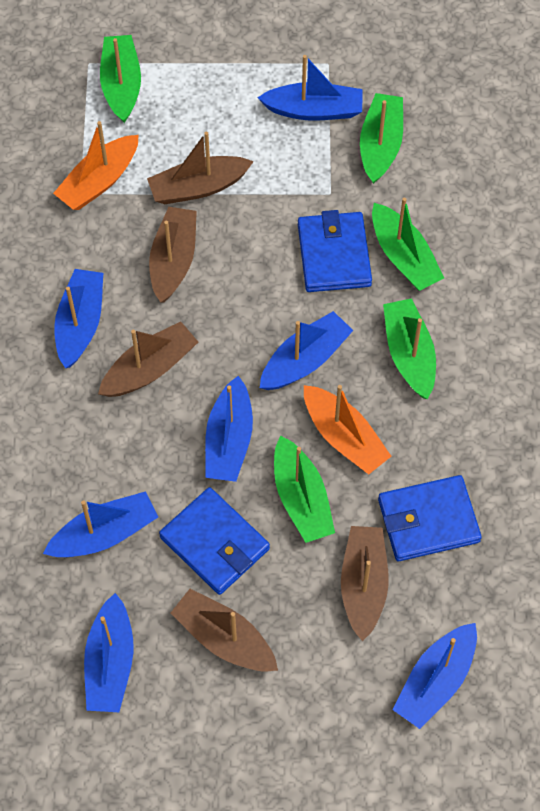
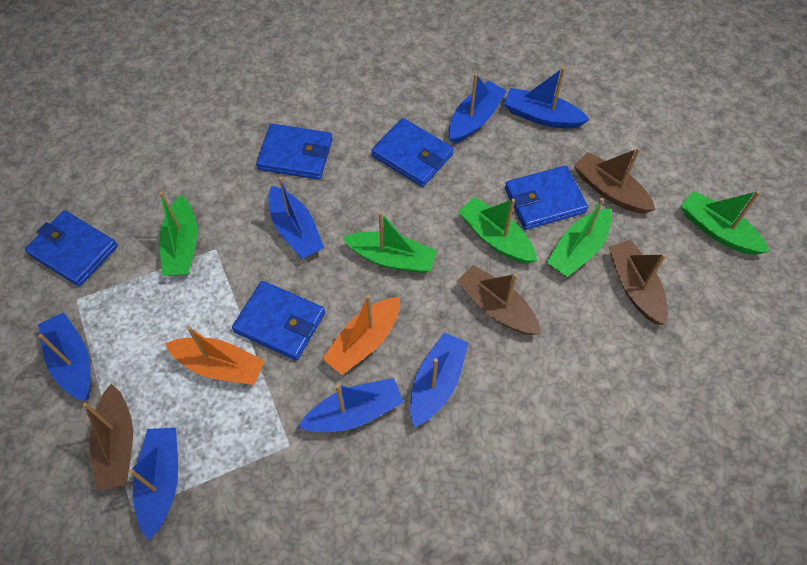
blue wallet: [159,487,270,595] [298,210,372,292] [378,475,482,561] = 3 -> [25,210,118,287] [232,281,325,361] [256,124,333,180] [371,118,454,187] [505,166,588,230] = 5
brown boat: [98,322,198,397] [147,132,254,204] [149,207,197,303] [171,589,278,672] [341,526,389,641] = 5 -> [83,384,133,491] [457,265,541,335] [574,148,656,214] [609,240,668,325] = 4

